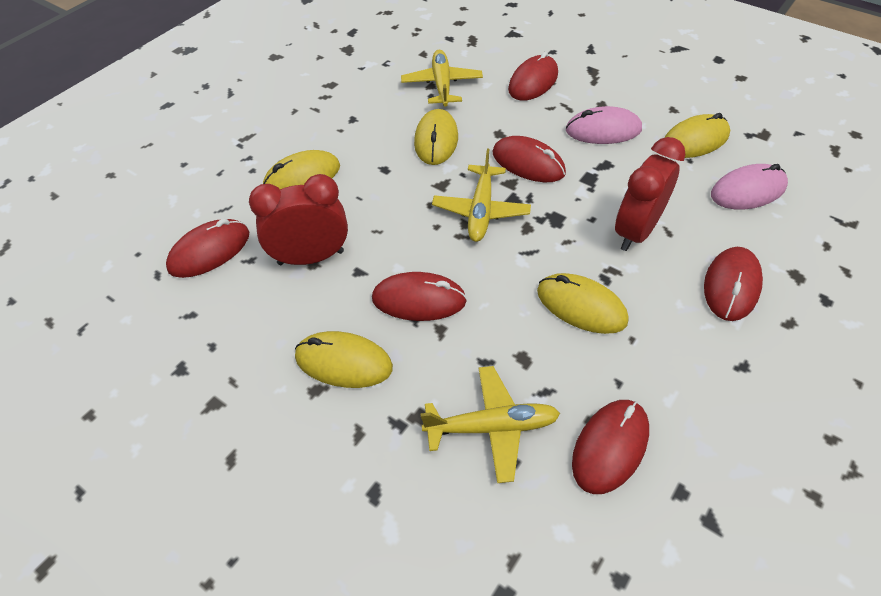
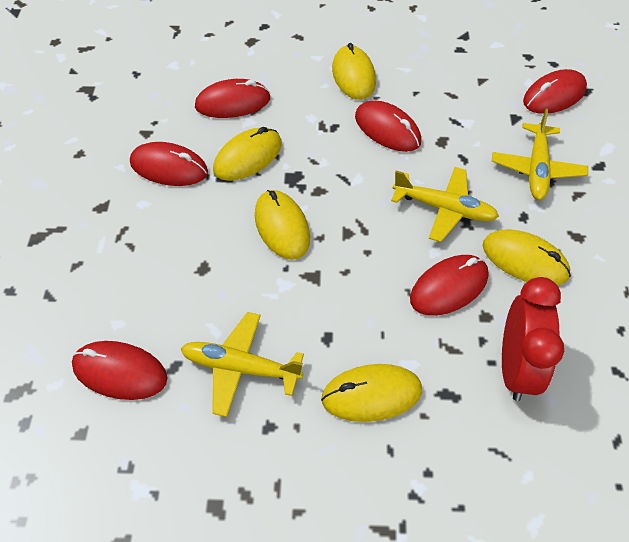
pink mouse: [566,106,642,144] [711,164,788,210] = 2 -> none = 0
red clock: [249,174,348,265] [615,137,685,251] = 2 -> [502,277,564,401] = 1

